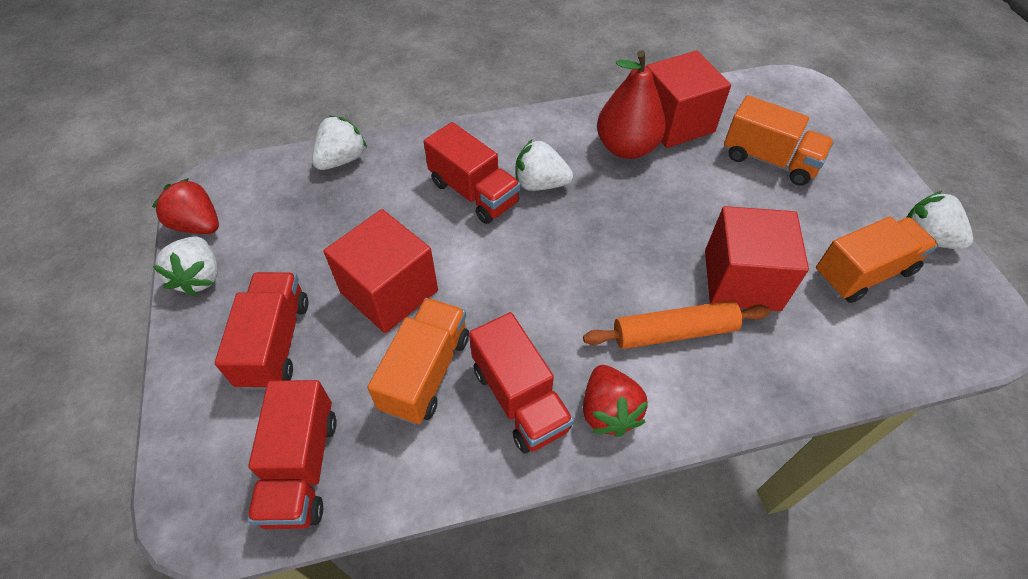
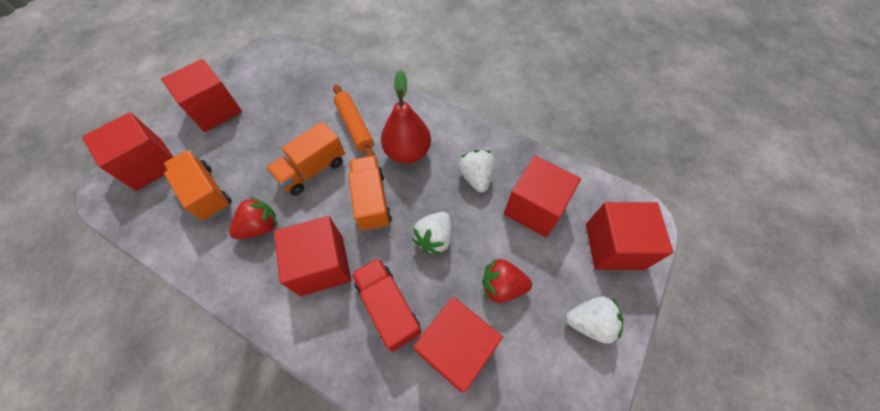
red cube: [324,209,438,333] [646,50,731,148] [705,206,809,311] = 3 -> [82,112,173,191] [161,59,242,132] [274,216,351,296] [414,297,503,392] [504,156,581,237] [586,202,673,270] = 6
red truck: [215,272,309,390] [247,380,337,529] [424,122,521,224] [469,312,574,453] = 4 -> [351,258,421,352] = 1
white strawberry: [153,236,218,296] [312,116,367,170] [515,140,573,191] [906,191,973,249] = 4 -> [412,212,452,255] [459,150,495,193] [566,296,623,344] = 3

